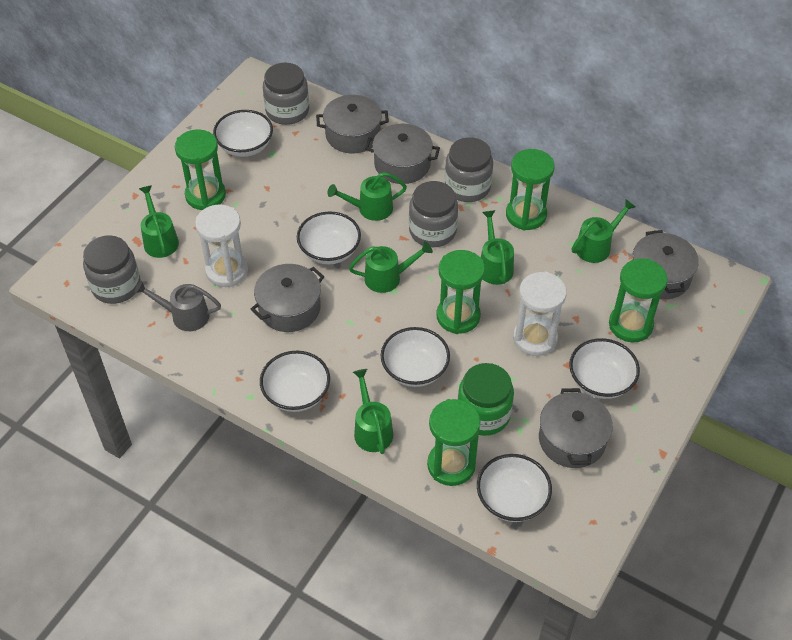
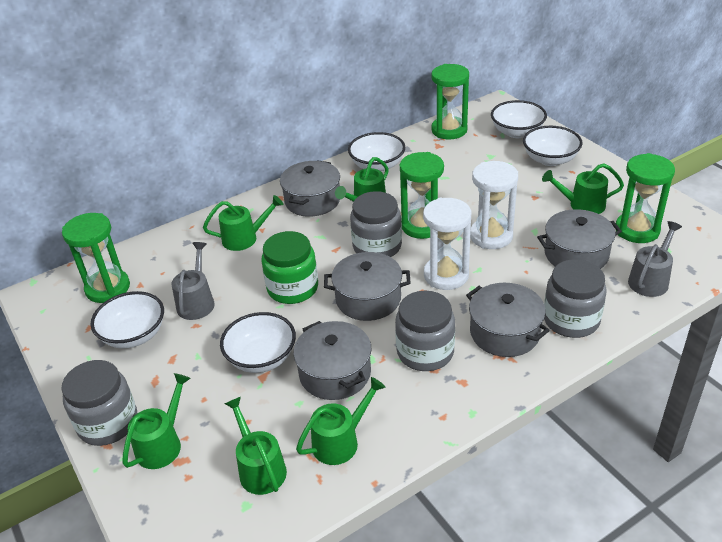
green hourglass: [175,130,226,210] [427,399,480,486] [437,250,485,334] [506,149,555,230] [609,259,668,342] = 5 -> [62,213,130,303] [400,152,444,239] [431,64,469,139] [616,153,675,243] = 4
grey watering can: [134,281,221,331] = 1 -> [171,242,215,320] [628,221,682,297] = 2
white bowl: [213,110,273,157] [260,351,330,412] [297,212,361,264] [380,327,450,387] [477,454,552,522] [569,338,640,399] = 6 -> [91,291,164,349] [220,312,296,373] [348,132,405,172] [491,100,547,138] [523,126,582,166] = 5

